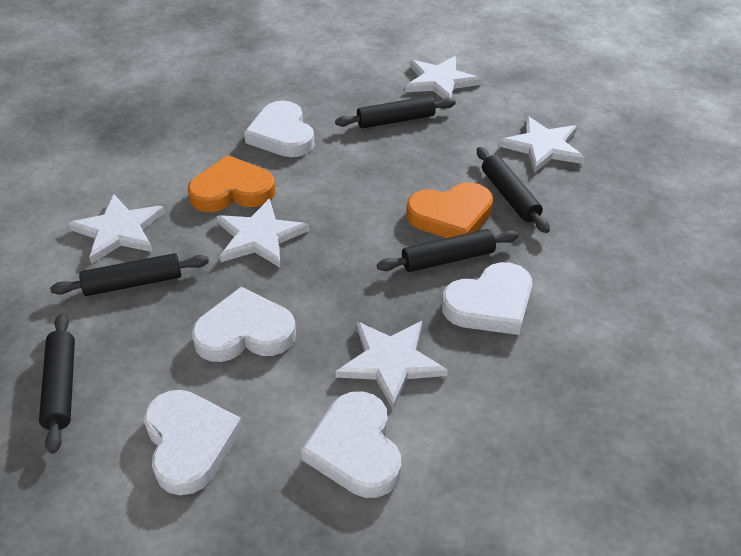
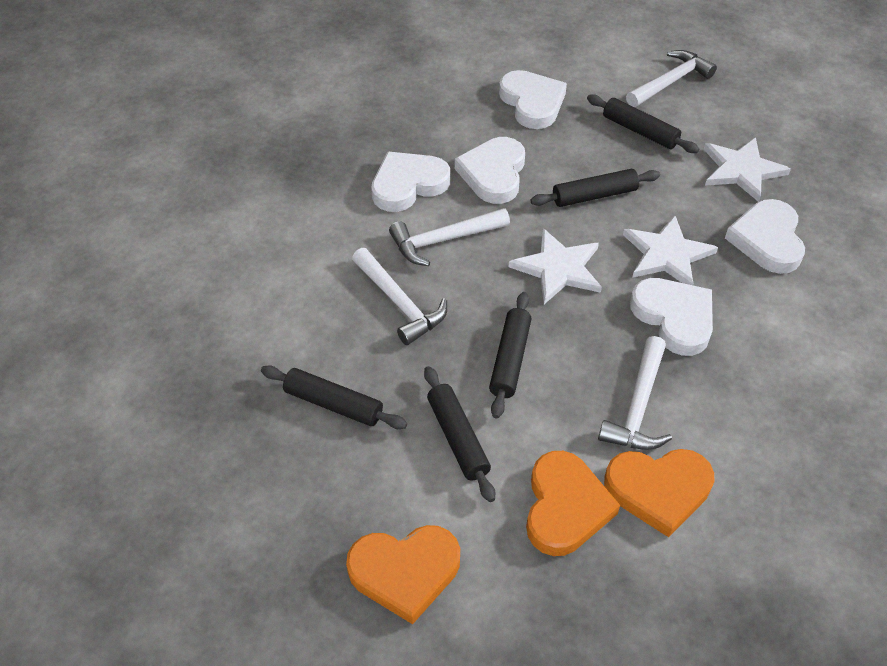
orange heart: [187,155,276,212] [406,182,493,238] = 2 -> [346,525,460,624] [526,451,620,556] [604,449,714,537] = 3
white hammer: none = 0 -> [352,248,447,345] [389,208,510,266] [598,336,672,450] [626,50,717,107] = 4
white star: [68,194,165,264] [216,198,309,267] [336,321,448,409] [405,56,481,99] [499,116,585,173] = 5 -> [509,228,602,304] [623,216,718,285] [704,137,791,202] = 3

